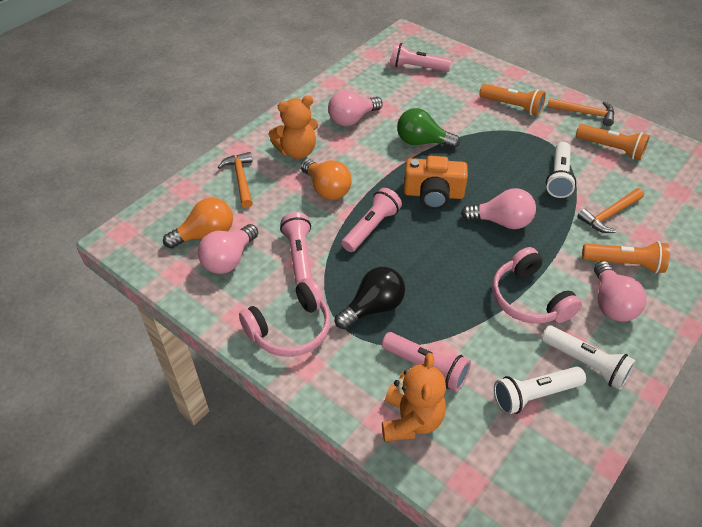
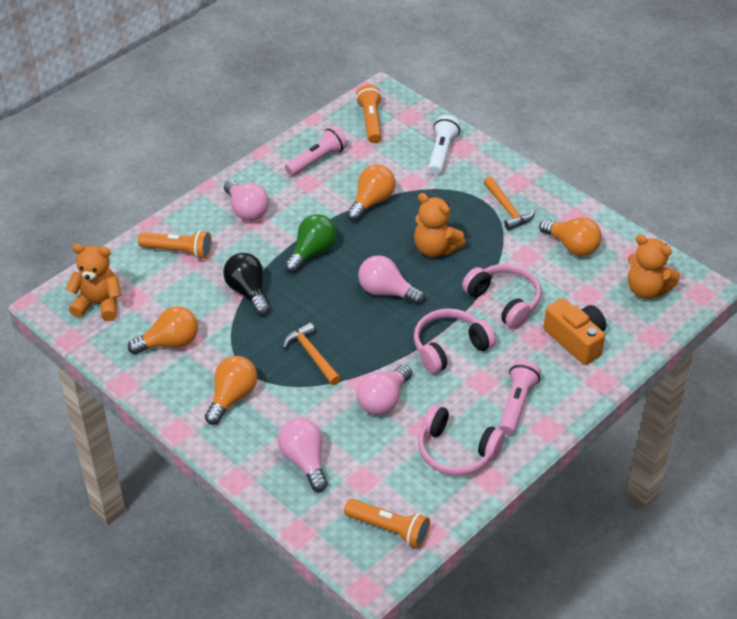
orange hammer: [218,152,253,208] [547,98,614,126] [577,188,644,233] = 3 -> [283,323,341,385] [484,176,535,230] = 2
orange light bulb: [163,197,233,249] [301,159,352,200] = 2 -> [128,306,198,355] [205,356,257,425] [347,165,395,221] [539,217,602,256] = 4
orange teddy bear: [269,95,318,159] [382,353,446,442] = 2 -> [66,244,121,321] [414,193,466,257] [628,235,680,299] = 3
pink flashlight: [280,212,312,285] [342,188,402,252] [382,332,471,392] [390,43,451,72] = 4 -> [285,126,347,176] [499,360,541,435] = 2
pink headphones: [239,279,331,357] [492,247,582,324] = 2 -> [414,308,496,374] [418,404,505,476] [462,264,542,329] = 3
white flashlight: [494,367,586,415] [542,325,636,390] [546,142,576,198] = 3 -> [428,115,460,175] = 1

